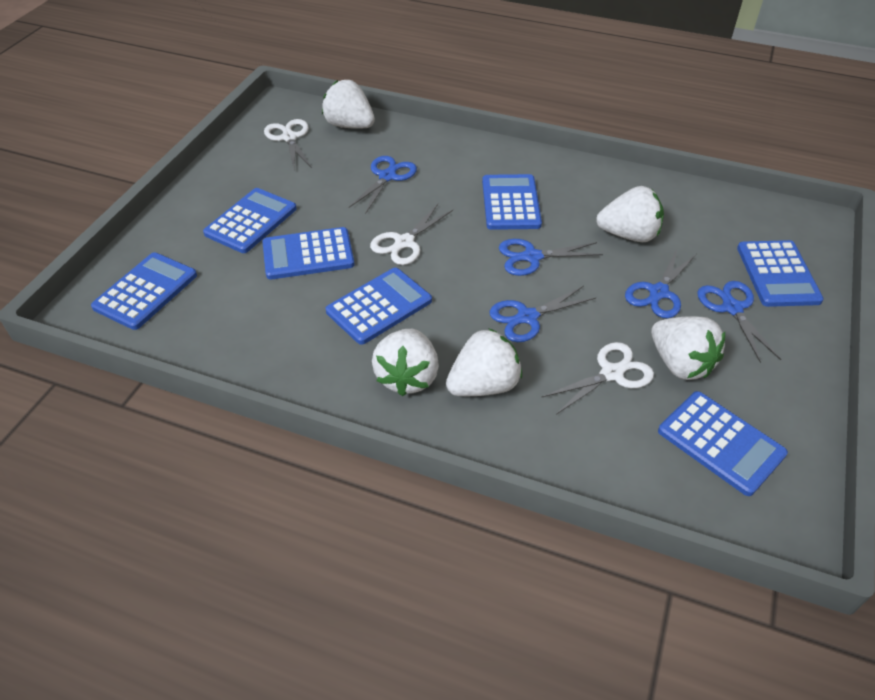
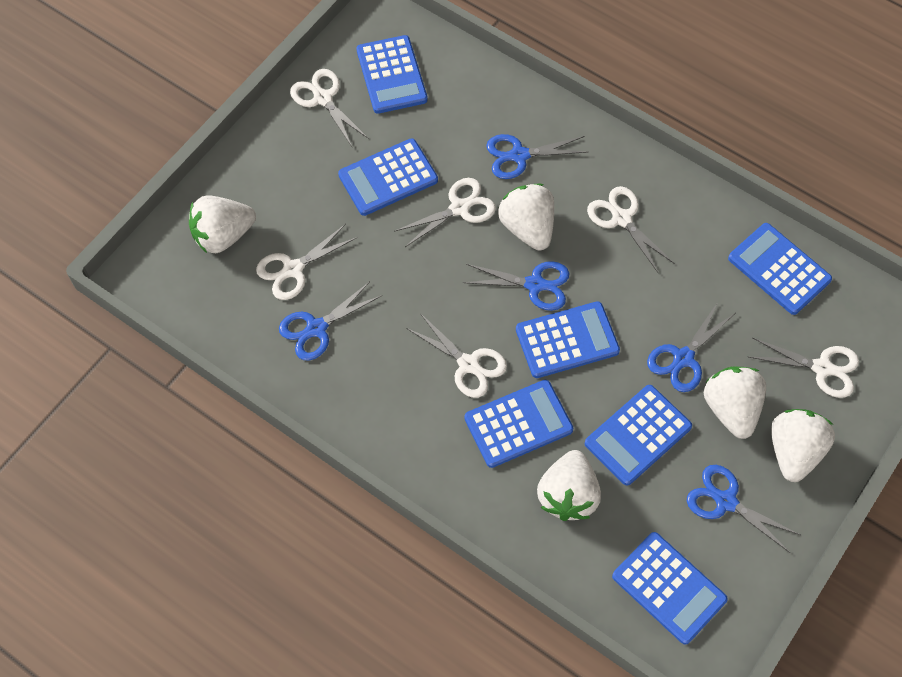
white scissors: [264,119,312,168] [370,204,453,265] [541,342,654,414] = 3 -> [256,224,358,300] [290,69,369,147] [395,178,496,247] [406,313,507,398] [587,186,674,273] [749,338,859,398] = 6

